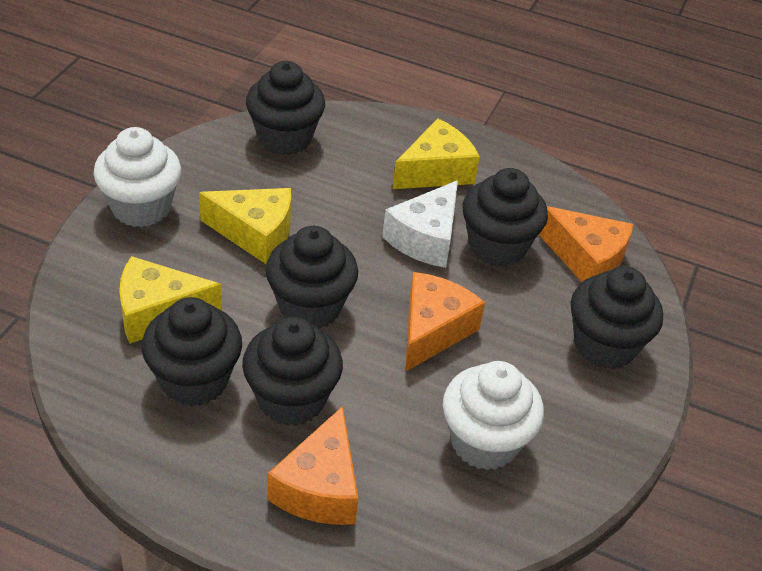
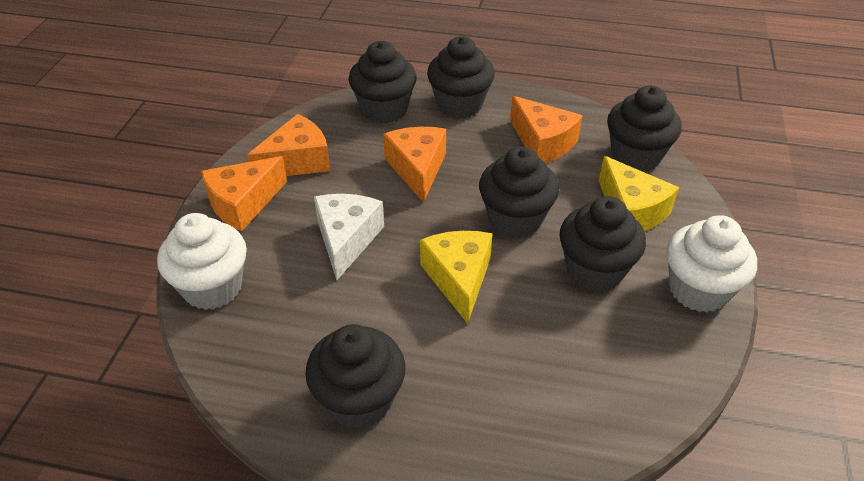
orange cheese: [267,406,358,525] [405,272,485,372] [539,206,634,282] = 3 -> [201,156,287,231] [247,114,331,176] [383,127,446,203] [510,96,583,163] = 4
yellow cheese: [119,256,222,344] [199,188,291,264] [392,118,480,189] = 3 -> [420,231,493,324] [599,156,679,231] = 2

